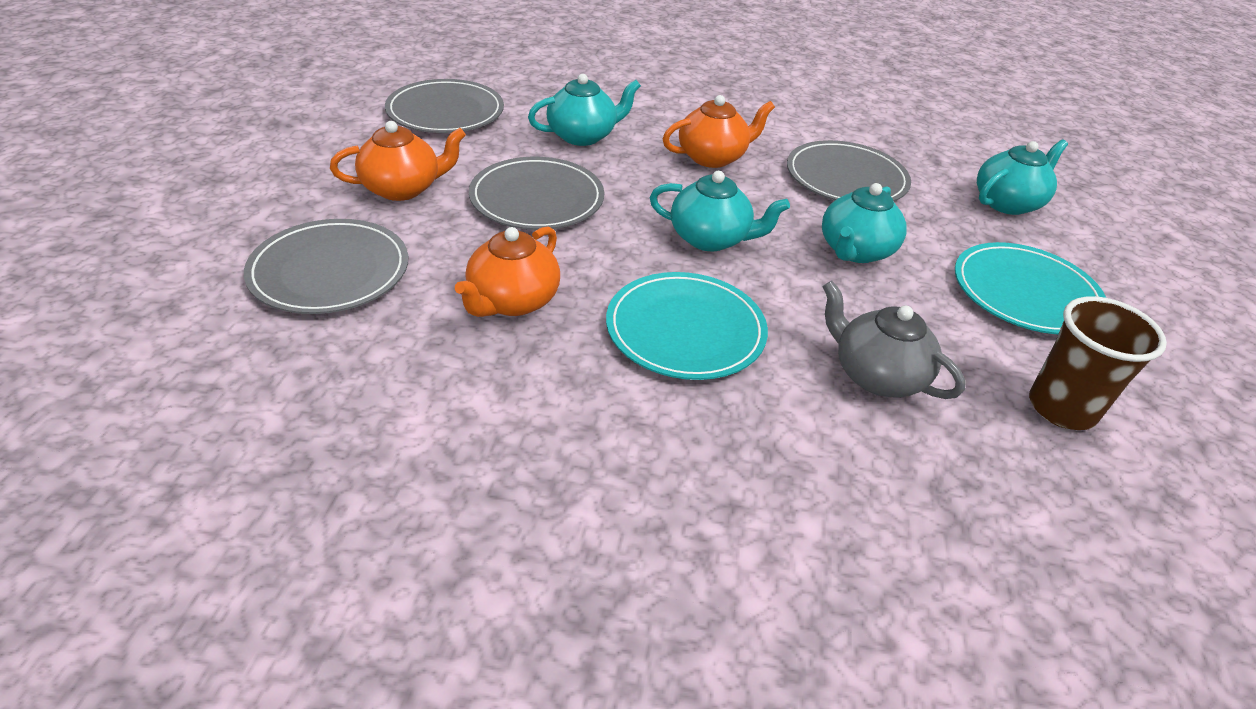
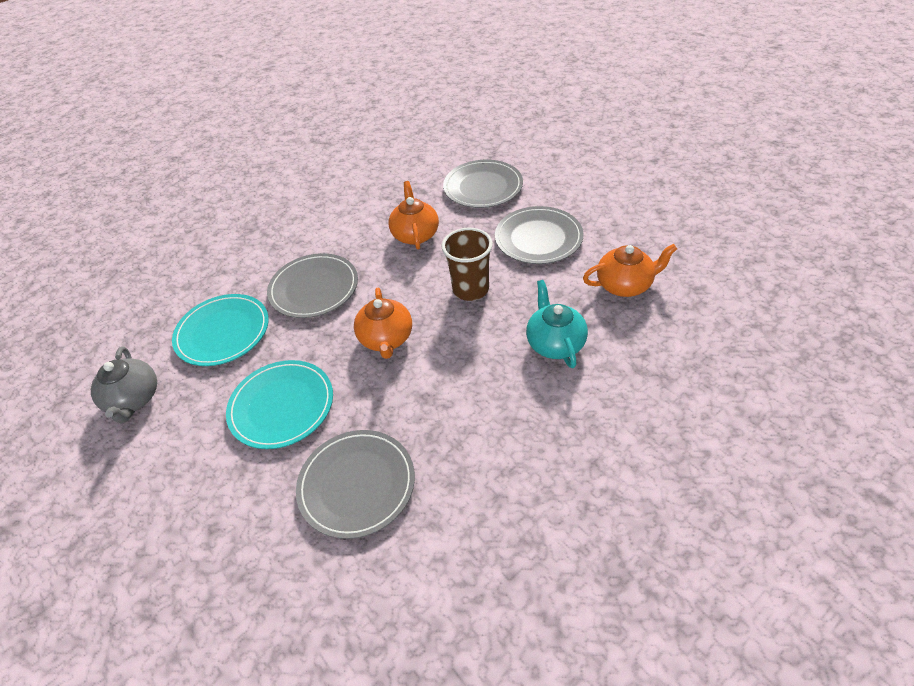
turquoise teapot: [528,74,641,146] [650,171,790,251] [822,183,907,263] [977,139,1068,215] = 4 -> [526,280,588,368] = 1

